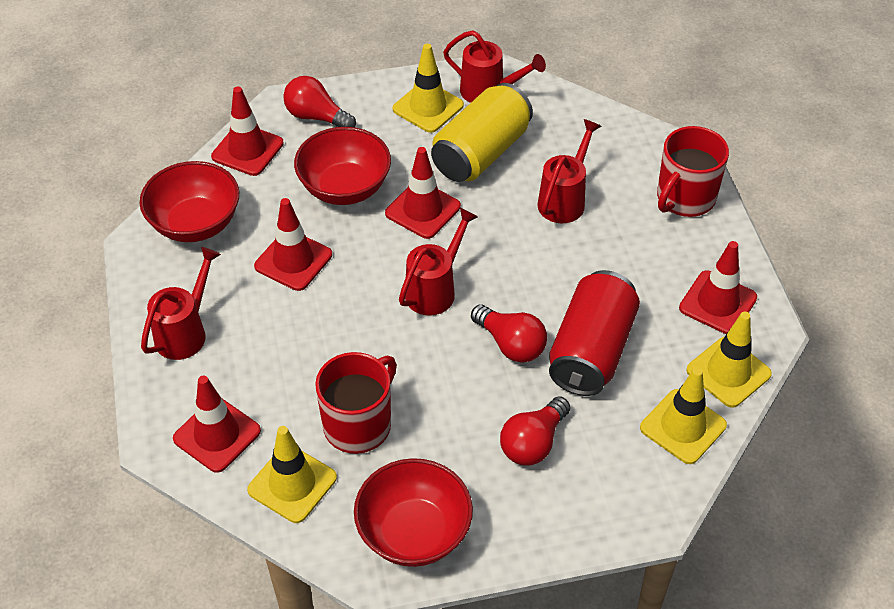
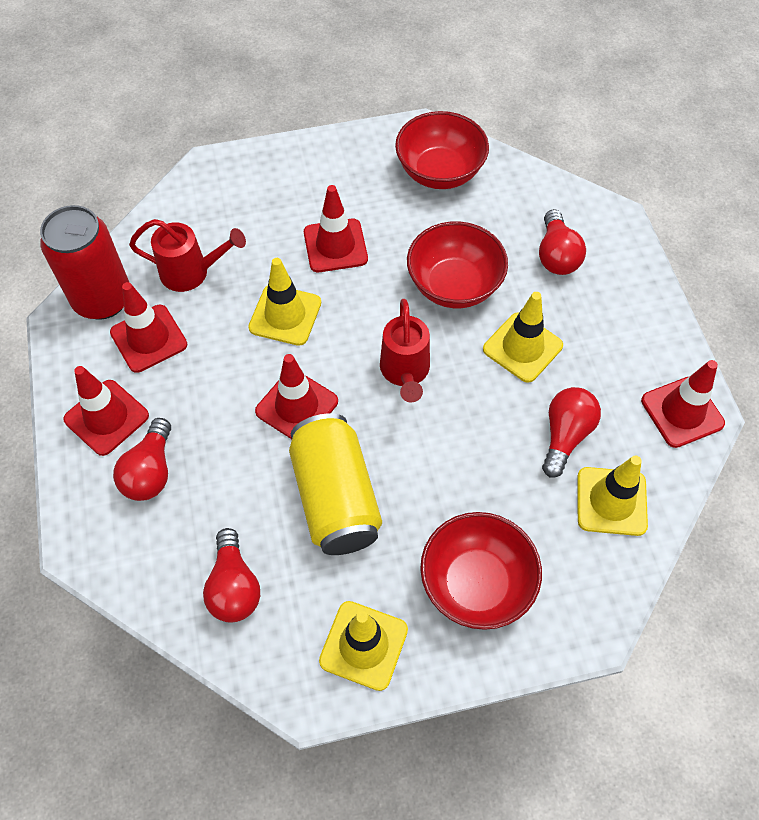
red light bulb: [283,76,356,127] [471,304,547,363] [500,396,570,466] = 3 -> [113,418,171,501] [203,528,260,622] [539,209,586,275] [542,387,601,478] = 4
red mug: [315,352,397,454] [657,126,729,217] = 2 -> none = 0
red watering can: [141,247,221,360] [399,208,478,316] [443,30,546,103] [537,119,601,223] = 4 -> [129,219,246,292] [380,299,430,403] = 2

